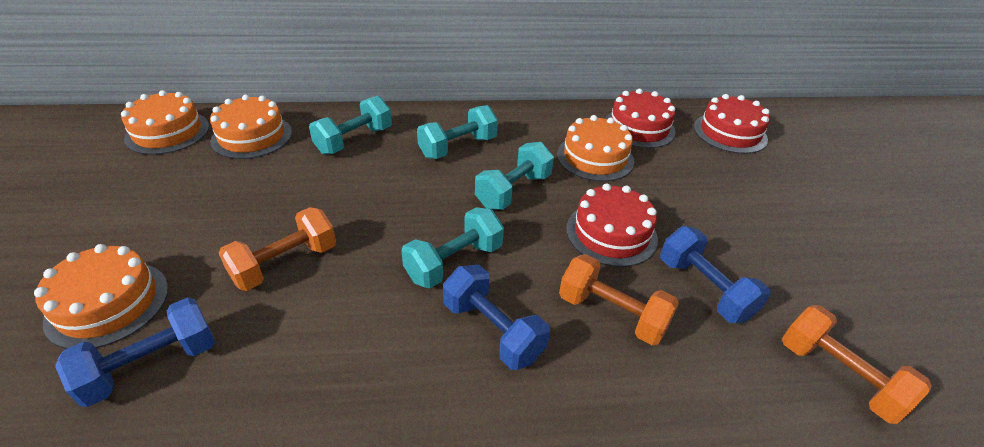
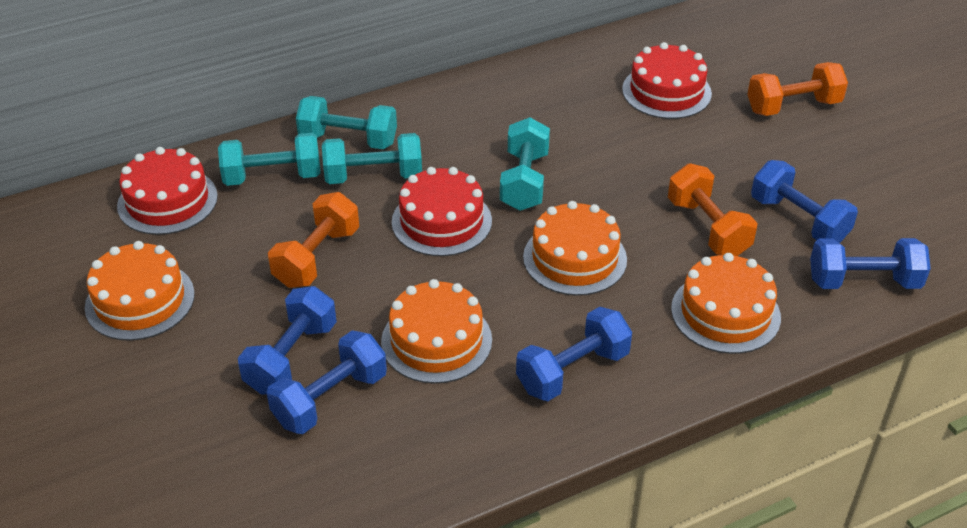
blue dumbbell: [55,297,215,407] [443,265,550,370] [660,226,771,323] = 3 -> [238,286,337,395] [267,331,387,434] [516,307,632,401] [751,160,858,243] [810,238,931,289] = 5

